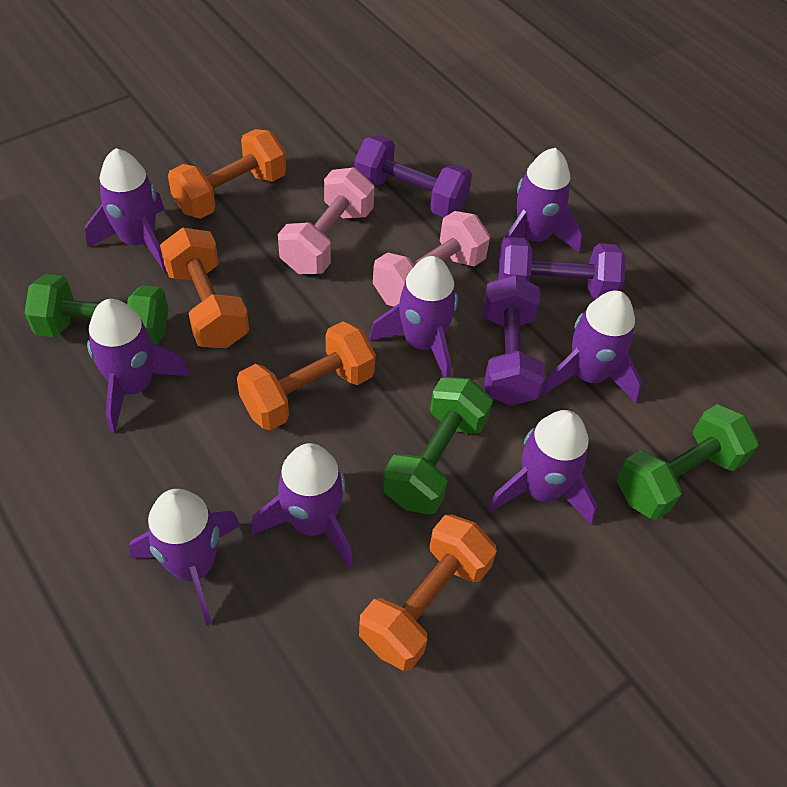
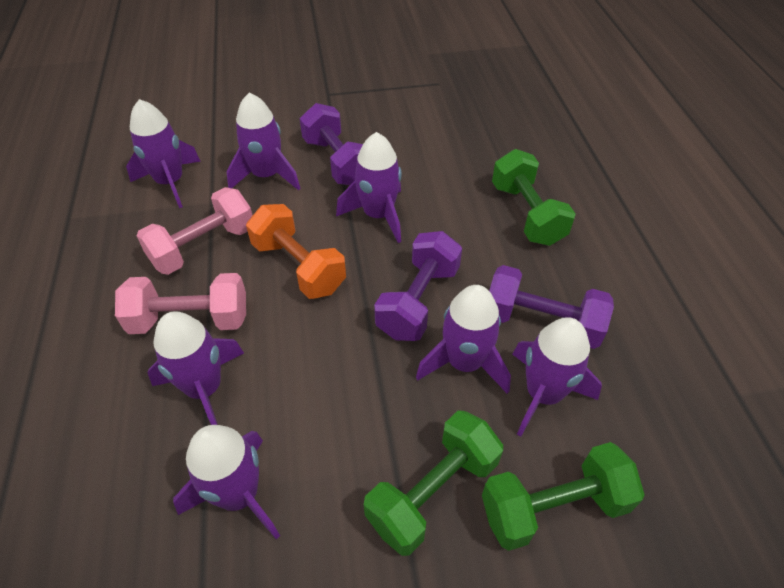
orange dumbbell: [160,227,249,348] [168,129,286,219] [237,321,376,430] [359,515,497,671] = 4 -> [246,204,346,299] = 1
purple rocket: [85,148,166,272] [87,299,190,433] [129,489,240,626] [251,443,353,569] [369,256,458,377] [488,410,597,525] [497,148,583,260] [541,290,642,403] = 8 -> [126,99,201,208] [147,312,244,425] [173,425,280,539] [226,93,301,191] [336,132,402,243] [416,285,511,394] [512,317,602,437] = 7

